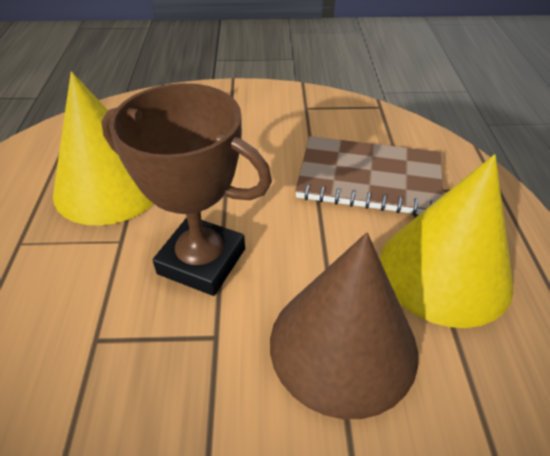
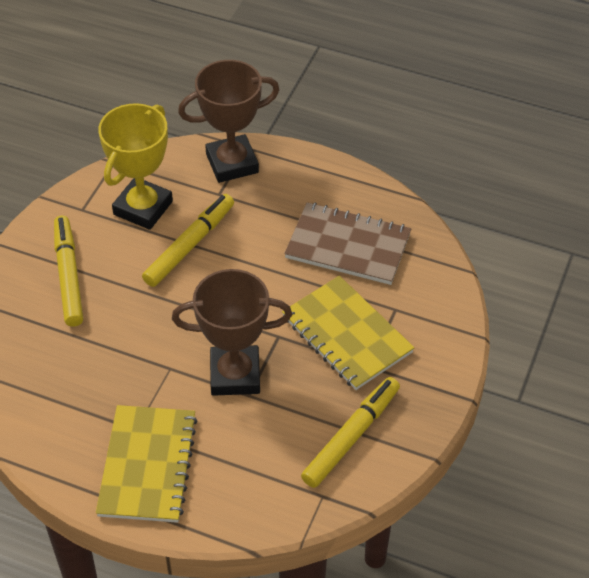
brown cone: [270,232,418,419] = 1 -> none = 0
brown trophy: [101,83,272,296] = 1 -> [172,269,292,396] [178,60,280,183] = 2
yellow cone: [53,72,154,226] [380,154,513,328] = 2 -> none = 0
yellow marker: none = 0 -> [54,216,83,327] [142,194,234,287] [301,377,400,488] = 3
yellow notebook: none = 0 -> [96,405,197,523] [282,276,414,390] = 2
yellow trophy: none = 0 -> [98,103,173,230] = 1

